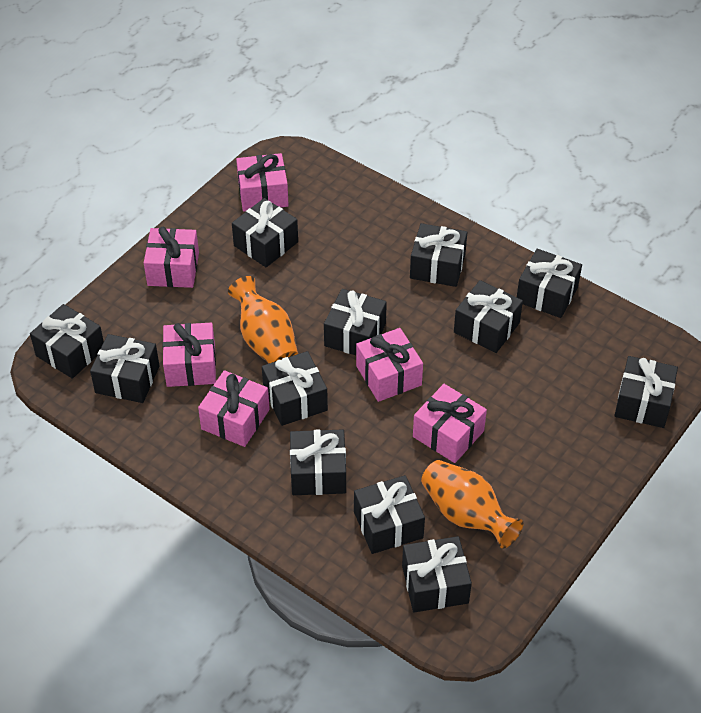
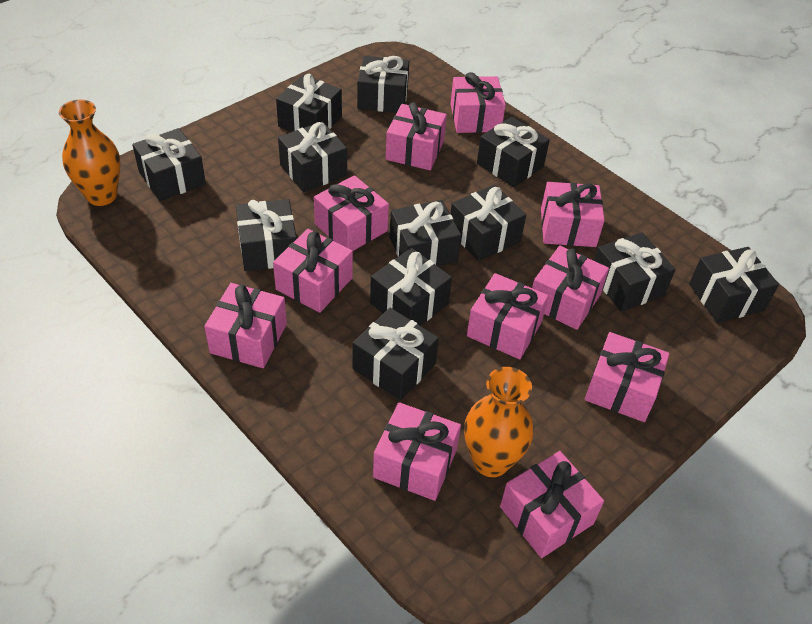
pink gift: [144,227,199,288] [163,323,216,387] [198,370,270,447] [236,153,289,212] [356,328,423,402] [413,384,487,463] = 6 -> [204,283,287,368] [273,229,353,313] [314,175,389,251] [373,402,461,501] [386,102,447,170] [451,72,506,133] [467,273,549,359] [500,451,604,558] [532,246,609,330] [541,182,605,247] [585,332,670,422] = 11

